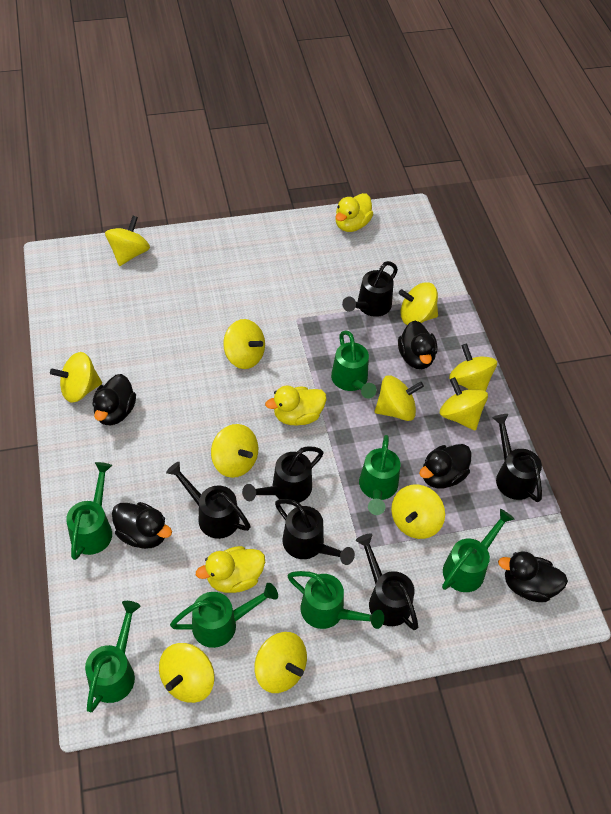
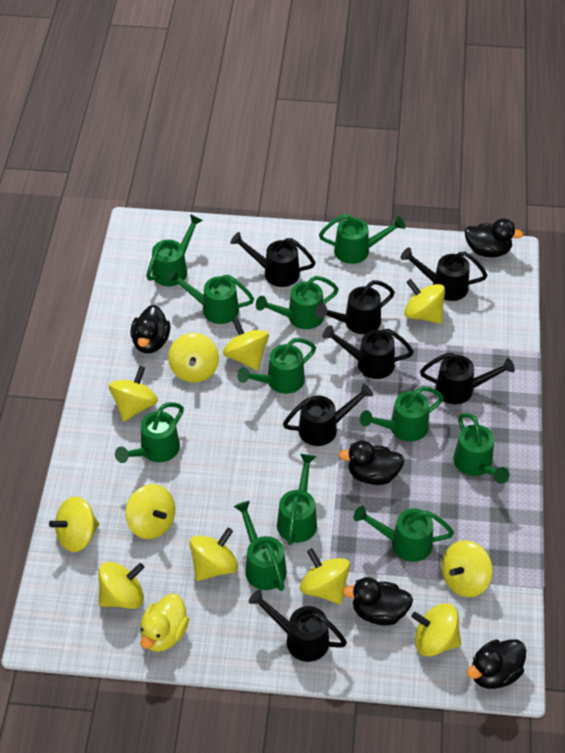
black watering can: [166,462,251,539] [242,446,324,503] [275,499,355,565] [342,261,398,317] [356,533,418,630] [492,414,542,502] = 6 -> [230,232,316,287] [249,589,347,662] [283,383,373,446] [315,280,395,334] [322,325,414,379] [401,247,487,301] [420,352,515,404] = 7
green watering can: [66,462,112,560] [85,601,141,712] [170,583,278,648] [288,571,384,629] [331,331,377,399] [359,435,400,515] [442,509,514,592] = 7 -> [115,402,184,463] [146,214,203,286] [167,269,254,324] [234,501,287,591] [237,338,316,394] [256,276,338,329] [277,454,317,545] [319,214,405,264] [353,506,454,562] [360,386,444,442] [453,413,509,484] = 11
yellow duck: [196,546,265,593] [265,386,327,425] [335,193,373,232] = 3 -> [140,594,189,652] = 1

